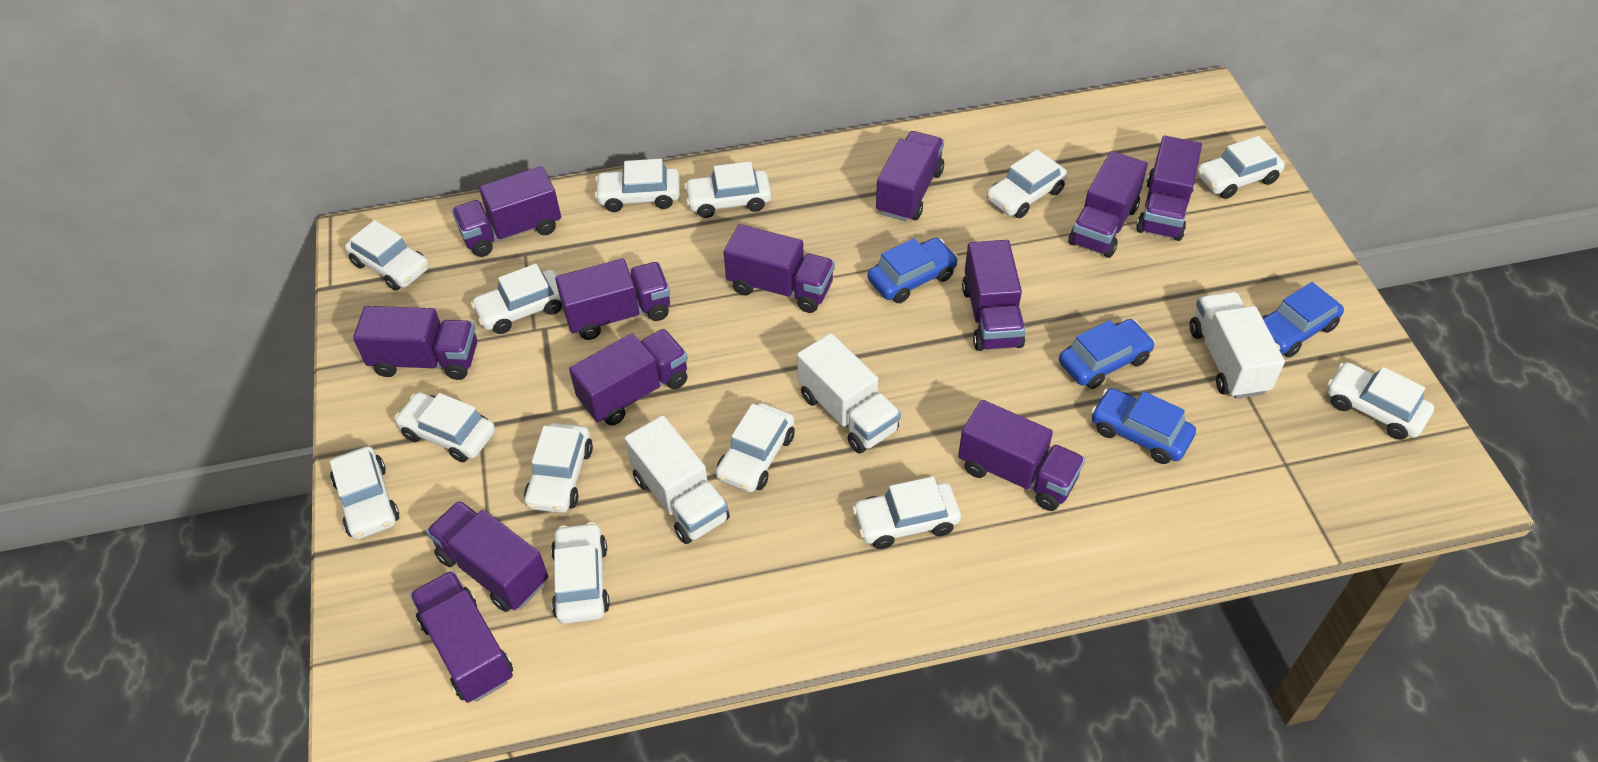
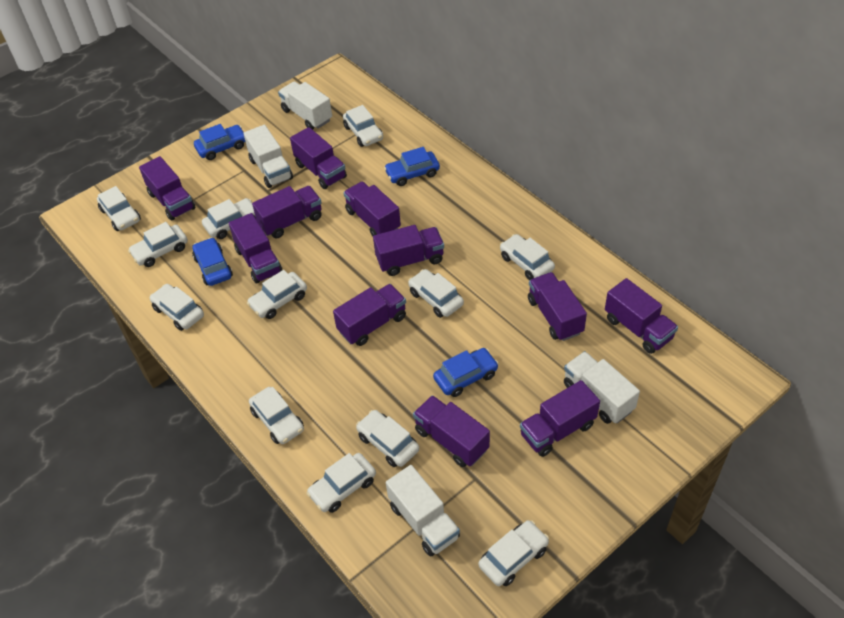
purple truck: [353,306,477,380] [410,570,513,703] [426,501,548,612] [452,166,561,257] [555,258,670,340] [569,329,688,425] [724,224,835,313] [876,131,944,222] [958,400,1085,511] [962,240,1025,351] [1068,151,1148,258] [1136,136,1202,241] = 12 -> [139,156,196,221] [229,213,282,284] [252,186,322,238] [290,127,347,189] [333,284,406,346] [343,182,401,236] [373,225,444,276] [413,395,490,467] [520,380,600,457] [528,272,587,341] [605,278,678,354] = 11
white car: [330,446,399,539] [345,220,429,291] [394,392,495,462] [471,264,562,334] [524,423,593,513] [551,522,610,624] [594,159,680,212] [684,161,771,218] [716,403,795,492] [852,477,961,549] [987,150,1068,218] [1197,136,1285,199] [1327,362,1434,440] = 13 -> [97,186,141,231] [128,222,188,267] [150,284,204,331] [202,198,256,239] [247,270,307,319] [249,387,304,444] [306,453,376,513] [343,105,383,147] [356,410,419,467] [408,269,464,318] [478,520,549,586] [500,234,555,280] = 12
white truck: [625,415,730,544] [797,333,901,453] [1190,292,1285,399] = 3 -> [243,125,293,188] [278,82,332,130] [386,465,460,556] [564,351,640,424] = 4

